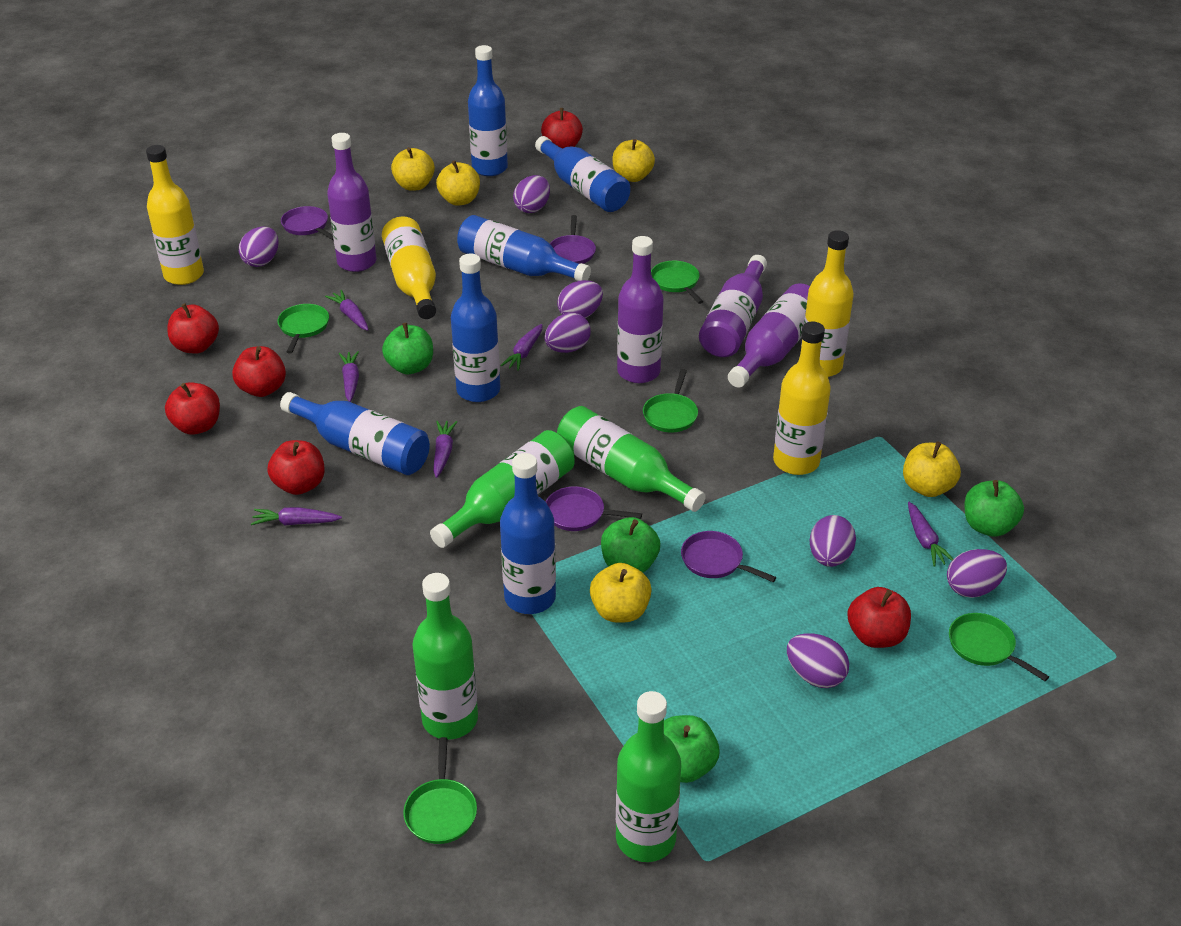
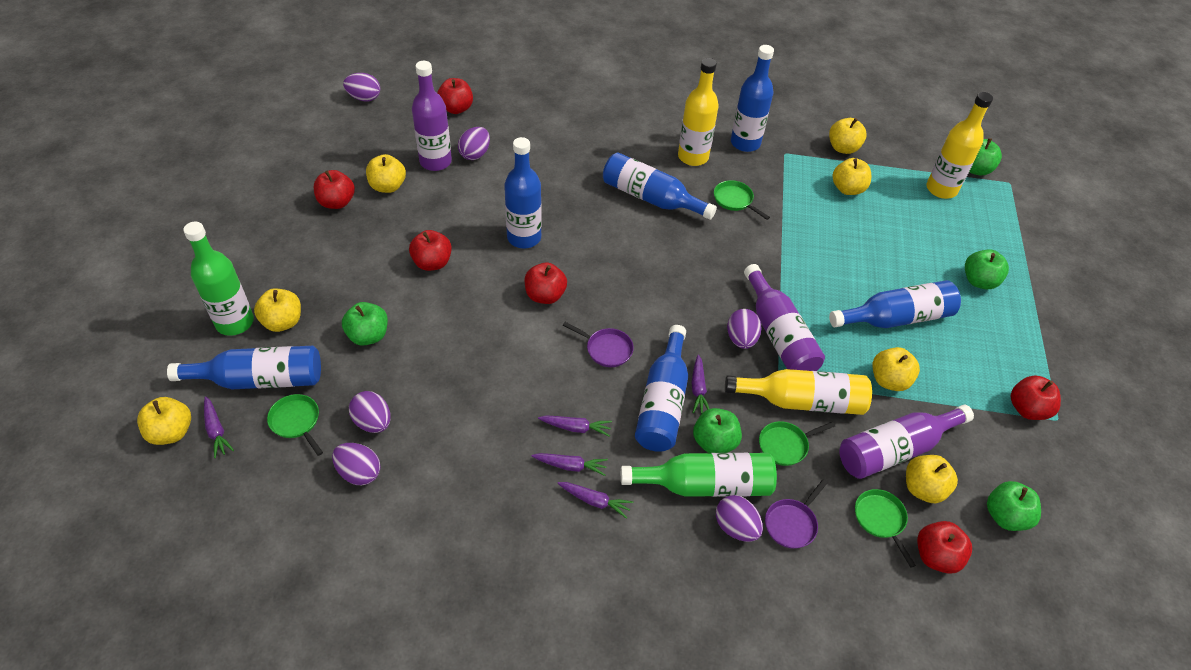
green apple: [382,323,433,374] [601,517,660,572] [664,715,720,783] [965,480,1024,537] = 4 -> [342,302,388,346] [693,408,742,453] [965,249,1009,289] [969,138,1002,175] [987,481,1041,531] = 5
green bottle: [412,573,478,740] [430,430,575,548] [557,406,706,512] [616,691,681,862] = 4 -> [183,222,254,336] [621,453,777,497] = 2
green pan: [278,304,329,354] [403,737,477,844] [643,369,698,433] [651,261,703,304] [949,613,1049,681] = 5 -> [267,394,323,456] [714,180,770,220] [759,421,835,466] [855,489,916,568] = 4
purple bottle: [327,133,376,272] [617,236,664,383] [699,255,767,357] [728,283,810,388] = 4 -> [412,61,452,171] [744,264,825,371] [839,405,974,479] = 3
purple carrot: [251,507,342,525] [325,290,369,331] [339,351,359,402] [433,421,457,478] [500,324,543,371] [908,502,953,567] = 6 -> [204,396,234,458] [531,453,608,476] [538,415,612,437] [557,482,633,519] [691,355,709,414] = 5
purple egg: [239,226,278,267] [513,175,550,213] [545,313,591,353] [557,280,603,318] [787,633,849,688] [810,515,856,567] [947,549,1007,598] = 7 -> [332,443,381,485] [343,73,380,101] [349,391,391,433] [458,127,490,160] [716,495,763,542] [727,309,762,349] = 6
purple pan: [281,206,333,240] [546,486,642,531] [550,215,596,264] [681,531,777,582] = 4 -> [563,322,634,367] [765,479,827,549] = 2
yellow apple: [391,147,435,191] [436,160,480,206] [590,563,652,623] [612,139,655,182] [903,442,961,497] = 5 -> [137,397,191,445] [254,288,301,332] [366,154,406,193] [829,118,867,154] [833,158,871,195] [872,347,920,391] [906,455,958,503] = 7
yellow bottle: [146,145,204,285] [382,216,436,319] [773,322,831,475] [801,230,854,377] = 4 -> [678,58,719,166] [725,369,872,415] [927,92,993,199] = 3

